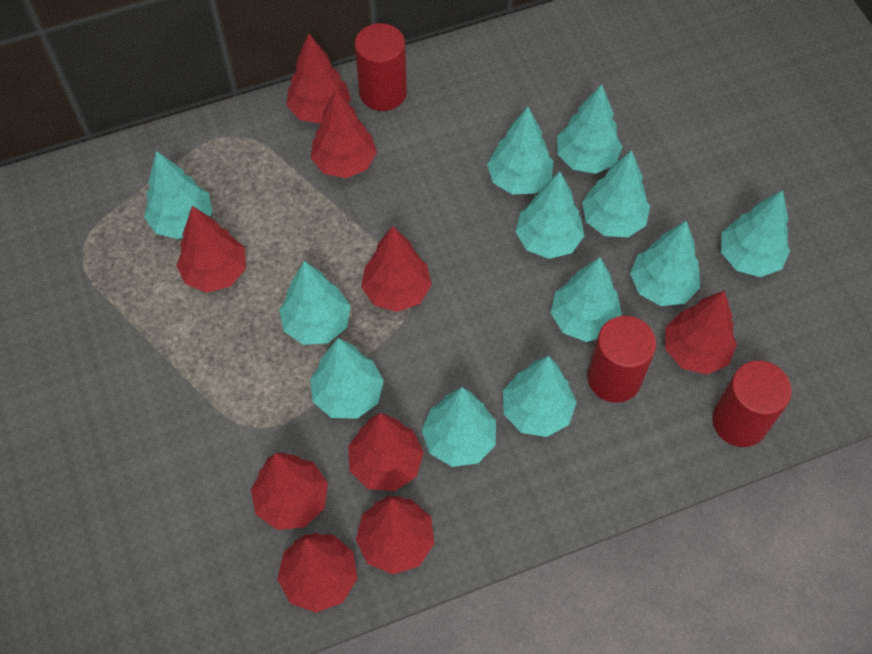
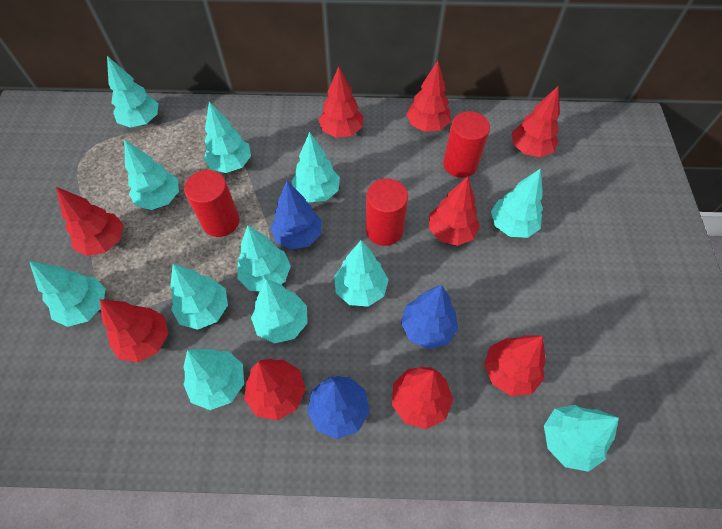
blue tree: none = 0 -> [271,181,322,249] [307,376,369,439] [401,285,458,349] = 3

